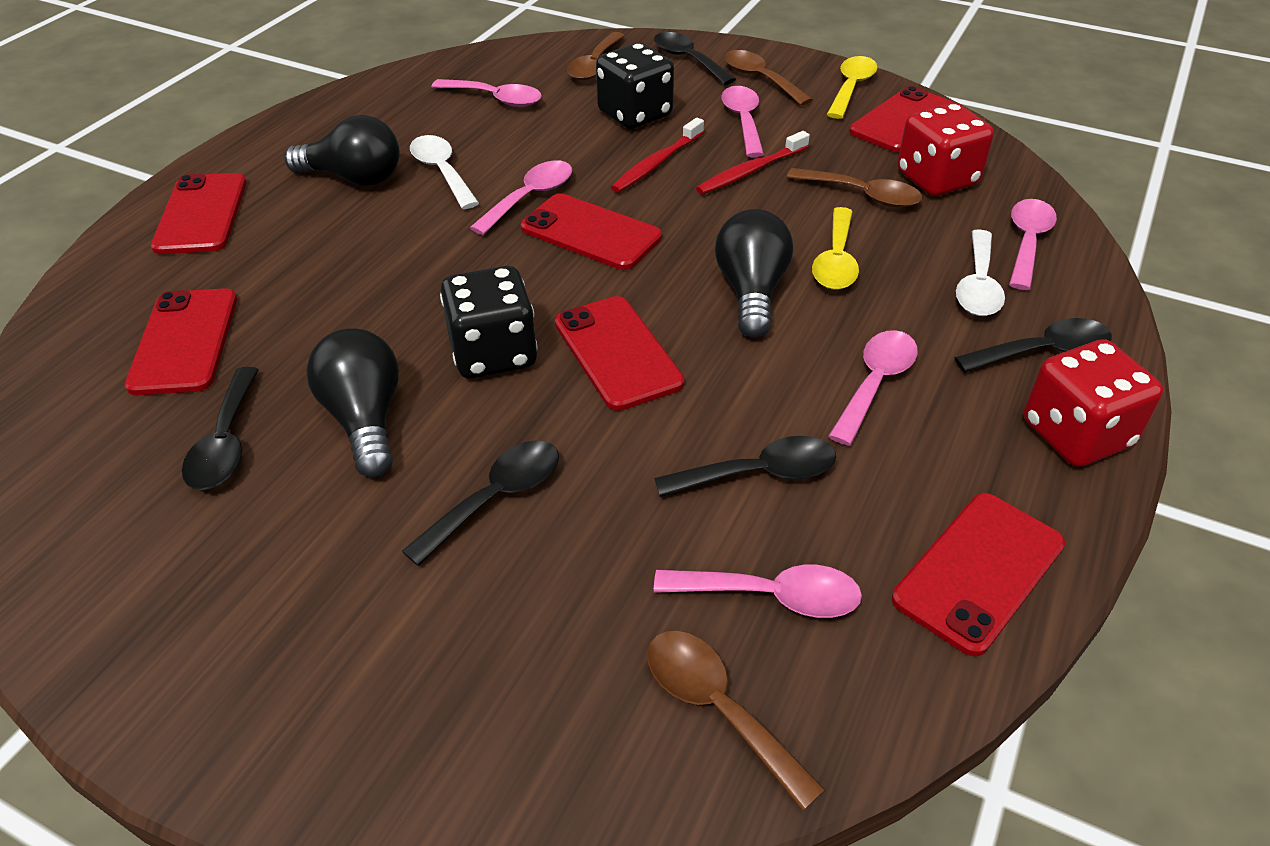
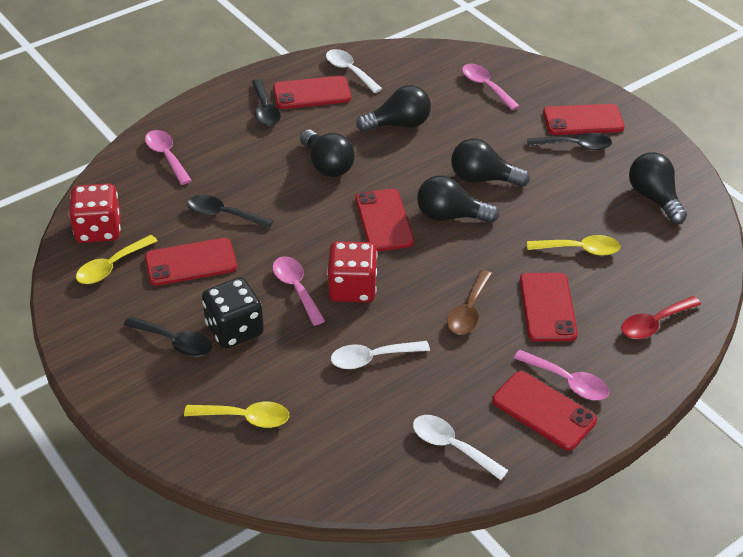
black dice: [440,266,538,378] [596,43,674,129] = 2 -> [202,277,264,349] = 1
black light bulb: [284,115,400,186] [306,328,399,478] [715,209,793,338] = 3 -> [300,129,355,177] [356,85,431,132] [417,175,499,223] [451,138,530,187] [629,152,687,224] = 5
black spoon: [182,367,259,490] [402,440,559,566] [654,32,736,85] [654,436,836,497] [954,318,1112,372] = 5 -> [124,316,212,357] [187,195,274,228] [252,79,281,126] [527,133,612,150] = 4
brown spoon: [567,32,625,80] [647,631,825,810] [724,50,813,106] [786,168,922,208] = 4 -> [447,270,492,335] = 1
pink spoon: [431,79,542,107] [470,160,572,235] [654,565,862,618] [721,86,764,157] [828,330,918,446] [1009,199,1057,290] = 6 -> [145,130,192,185] [272,256,325,326] [462,64,519,110] [514,350,609,400] = 4
red spoon: none = 0 -> [621,296,701,339] = 1
red toothbrush: [611,118,704,193] [696,131,810,195] = 2 -> none = 0
white spoon: [410,135,479,209] [956,229,1005,316] = 2 -> [326,49,382,93] [331,341,430,369] [413,415,509,480] = 3
yellow spoon: [812,207,859,290] [827,56,878,119] = 2 -> [76,235,157,284] [184,402,289,428] [527,235,620,256] = 3

